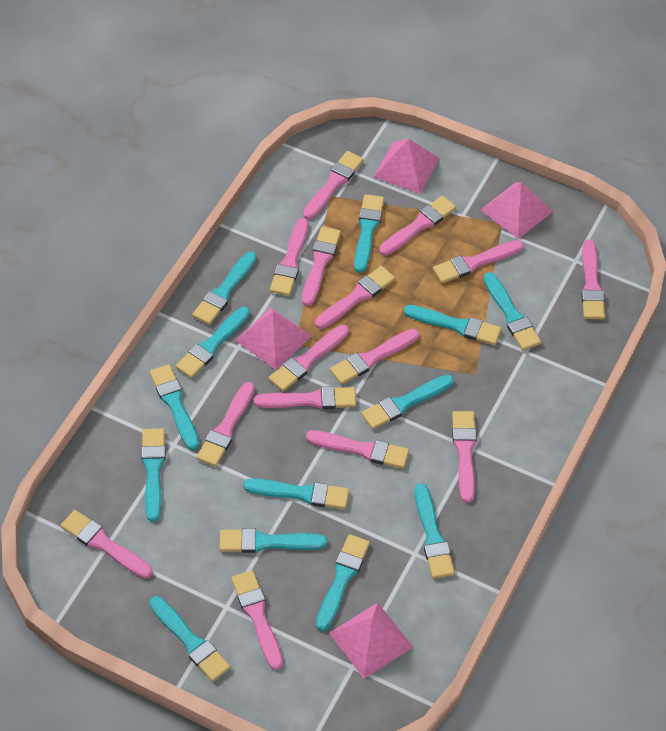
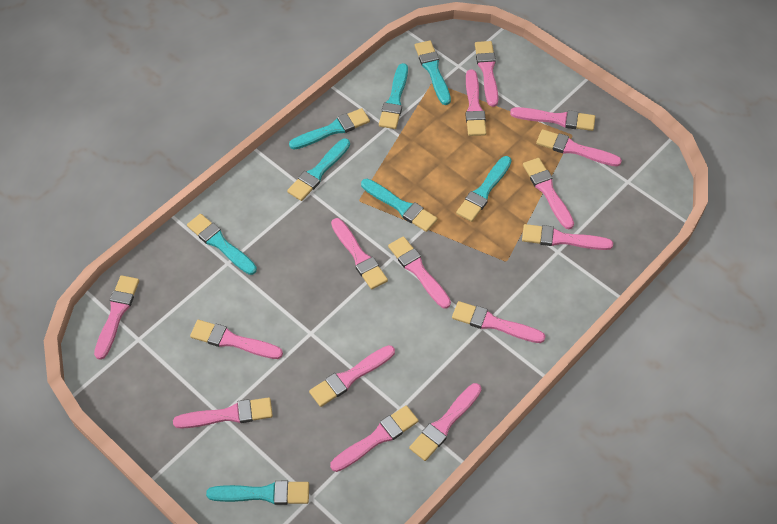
pink pyramid: [235,308,311,370] [329,602,413,679] [374,139,440,194] [481,182,553,239] = 4 -> none = 0
turquoise brush: [141,429,166,522] [149,596,231,682] [150,364,199,450] [176,307,250,378] [192,251,257,325] [220,528,327,553] [243,478,349,509] [316,534,370,631] [354,194,384,273] [361,375,454,429] [404,305,502,345] [415,483,455,579] [483,272,541,350] = 13 -> [187,214,257,275] [206,481,309,505] [287,138,350,201] [289,108,370,150] [361,179,438,232] [379,63,408,129] [415,41,451,105] [456,156,512,222] = 8

